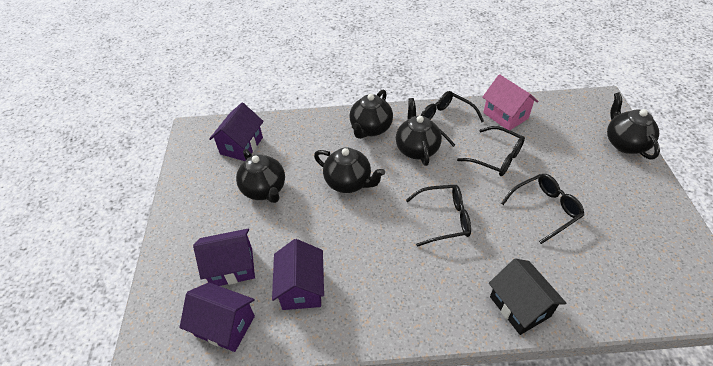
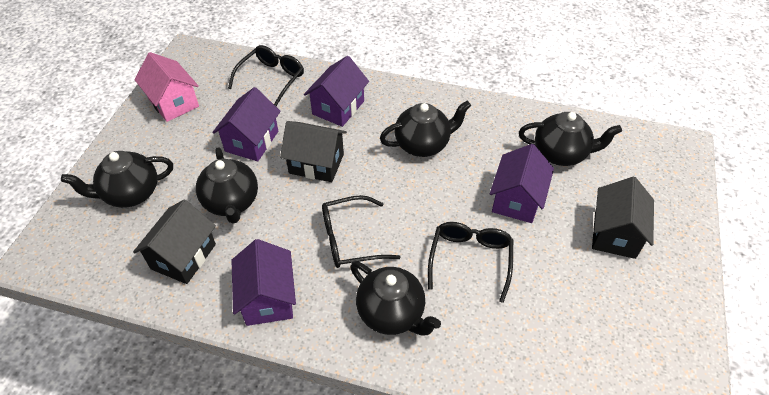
black glasses: [406,185,471,247] [421,91,484,147] [457,126,525,176] [501,174,584,244] = 4 -> [228,45,304,106] [322,195,400,268] [428,222,513,303] = 3
black house: [489,258,566,335] = 1 -> [133,200,216,284] [280,121,347,182] [592,177,654,259] = 3

